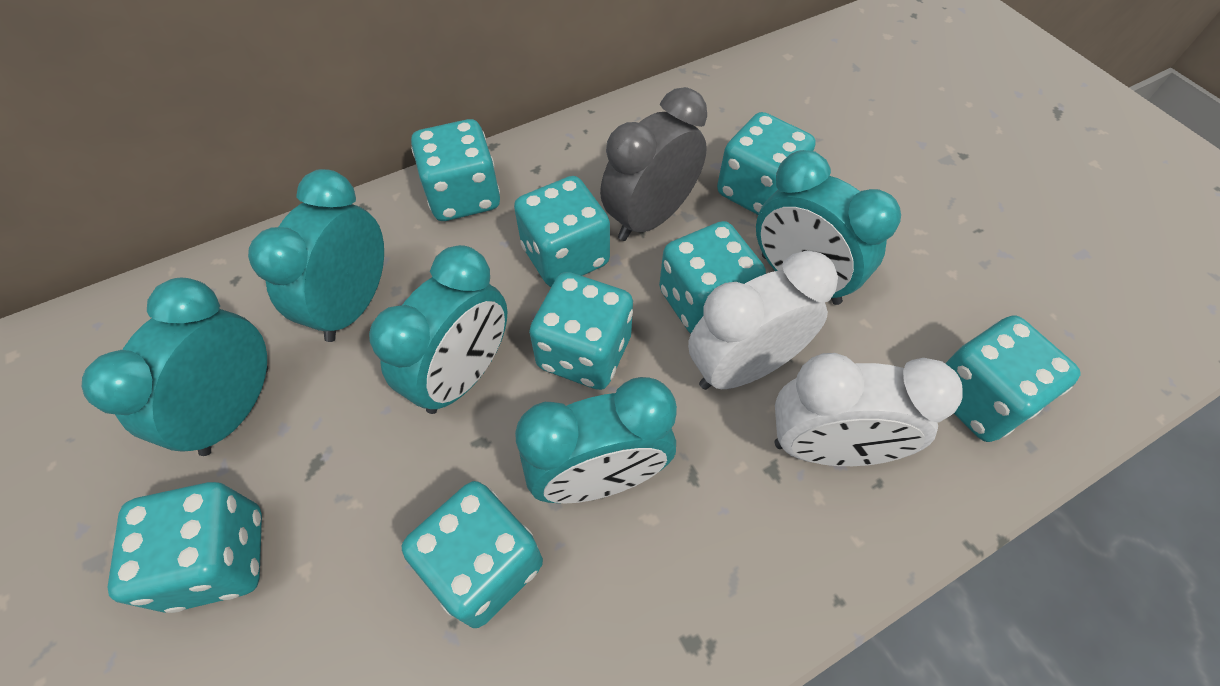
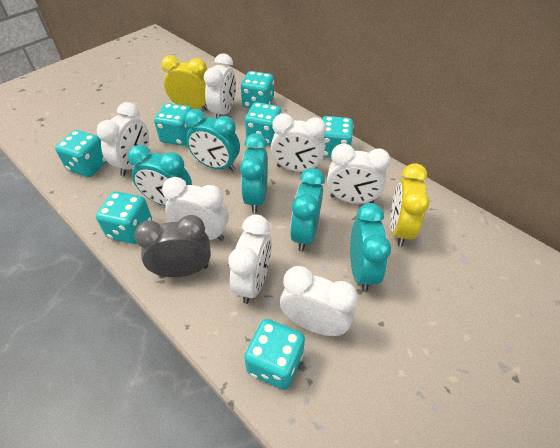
turquoise dice: [107,482,262,613] [402,481,543,628] [411,119,500,221] [514,176,610,287] [529,272,633,390] [659,221,766,334] [717,112,816,215] [945,315,1081,442] = 8 -> [55,130,107,177] [96,191,152,244] [154,103,192,146] [241,71,274,108] [244,319,305,390] [245,102,281,145] [322,116,353,158] = 7
white clock: [688,250,838,390] [775,353,963,466] = 2 -> [97,102,149,176] [162,177,229,241] [204,53,236,119] [228,214,272,304] [271,113,326,172] [280,266,358,336] [327,143,391,204] = 7
yellow clock: none = 0 -> [161,55,208,111] [390,164,430,247] = 2

